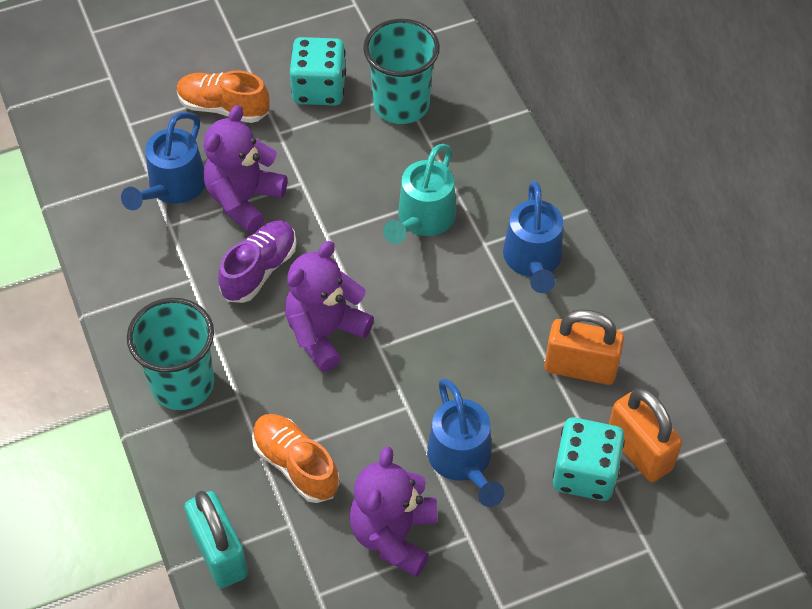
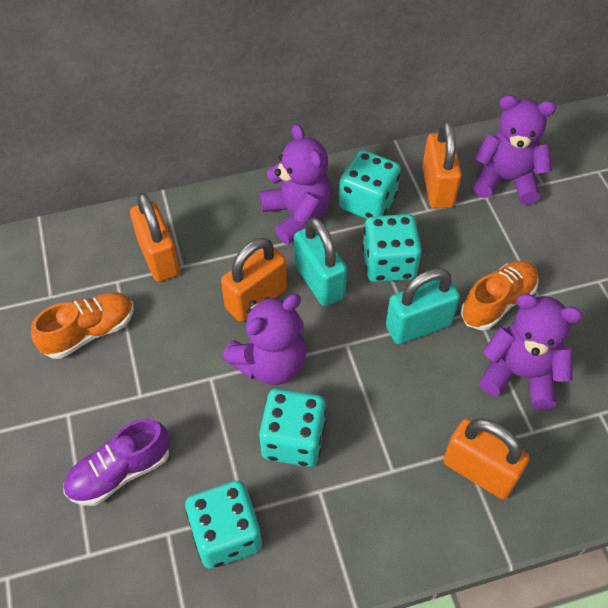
blue watering can: [121,112,205,210] [427,378,505,507] [503,181,563,293] = 3 -> none = 0
orange padlock: [545,309,624,385] [609,388,682,482] = 2 -> [130,192,180,282] [221,238,287,322] [422,121,462,209] [443,418,530,499] = 4
purple teddy bear: [204,105,287,233] [285,241,374,372] [349,446,437,577] = 3 -> [222,294,306,385] [260,124,332,244] [473,95,556,205] [479,294,583,410] = 4
turquoise cup: [127,298,214,410] [363,19,440,124] = 2 -> none = 0
turquoise dice: [290,37,346,105] [553,417,625,501] = 2 -> [185,480,262,569] [259,388,326,467] [339,150,401,219] [362,214,422,282] = 4
turquoise padlock: [184,491,248,588] = 1 -> [294,217,347,306] [386,268,460,344] = 2
turquoise watering can: [383,144,456,244] = 1 -> none = 0

